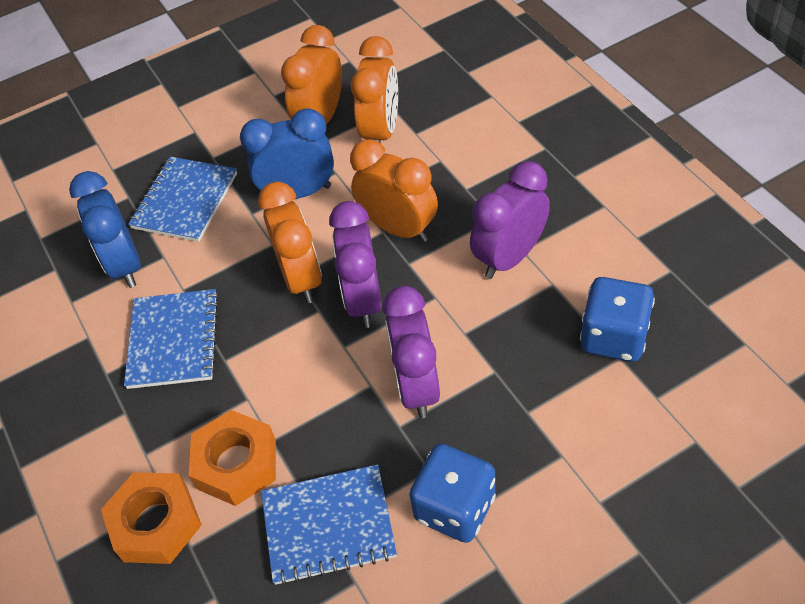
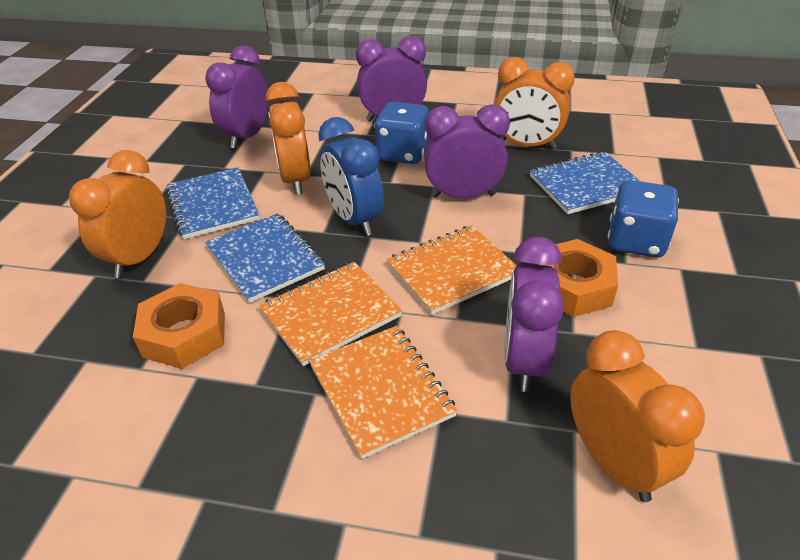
blue clock: [69,171,141,288] [240,108,334,199] = 2 -> [318,117,384,236] = 1
orange notebook: none = 0 -> [259,262,402,366] [309,326,457,459] [386,225,517,315] = 3
purple clock: [329,201,382,328] [383,286,440,418] [470,161,550,279] = 3 -> [205,46,268,149] [356,36,427,122] [424,104,510,198] [504,237,564,392] = 4

